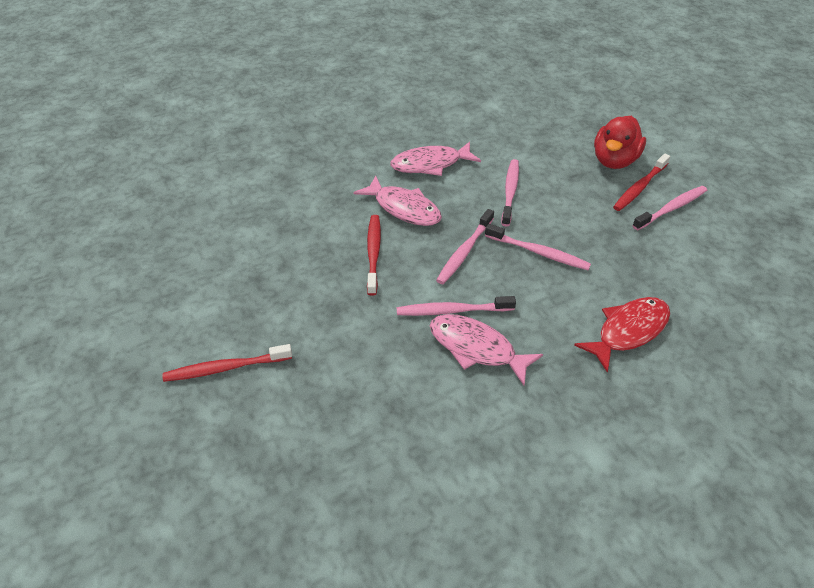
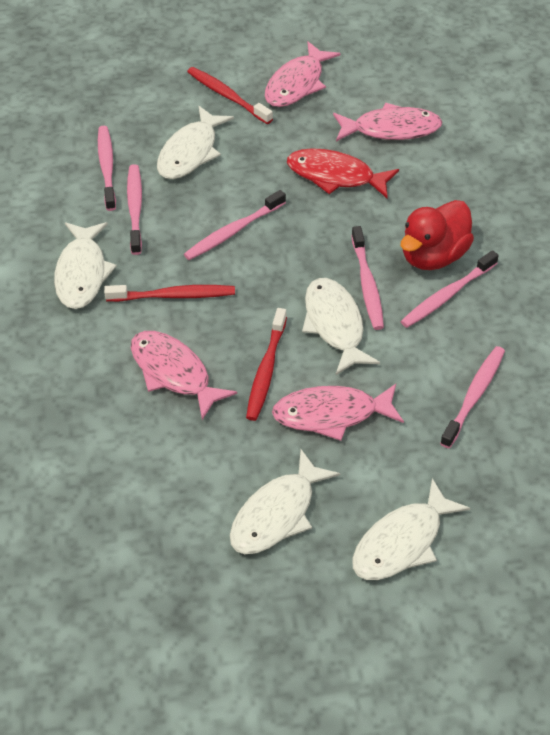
pink fish: [353,176,442,226] [390,142,481,176] [430,314,543,386] = 3 -> [131,331,237,420] [265,42,341,107] [272,384,404,441] [333,103,442,141] = 4
pink toothbrush: [397,296,516,316] [436,209,494,284] [485,224,591,270] [501,159,519,226] [632,186,707,230] = 5 -> [98,126,116,211] [127,164,142,255] [184,190,286,260] [351,226,384,330] [400,250,499,328] [440,346,505,448] = 6
white fish: none = 0 -> [54,222,117,309] [157,106,234,179] [230,450,340,554] [302,278,380,375] [352,478,470,580] = 5

